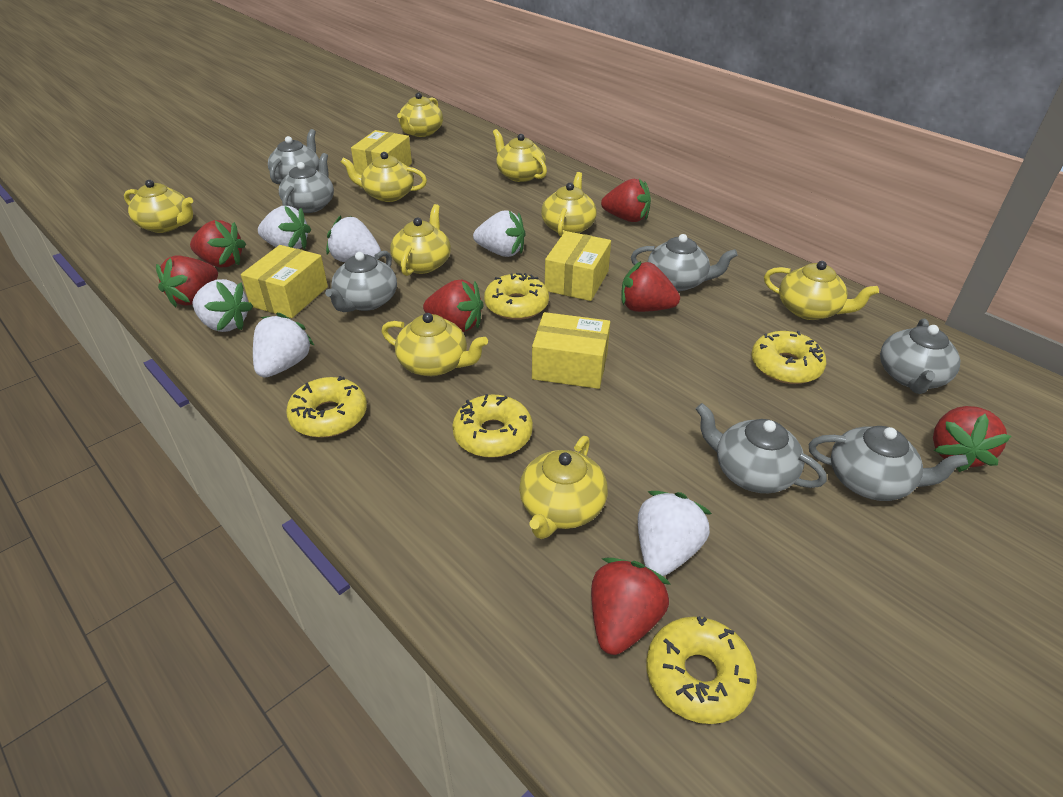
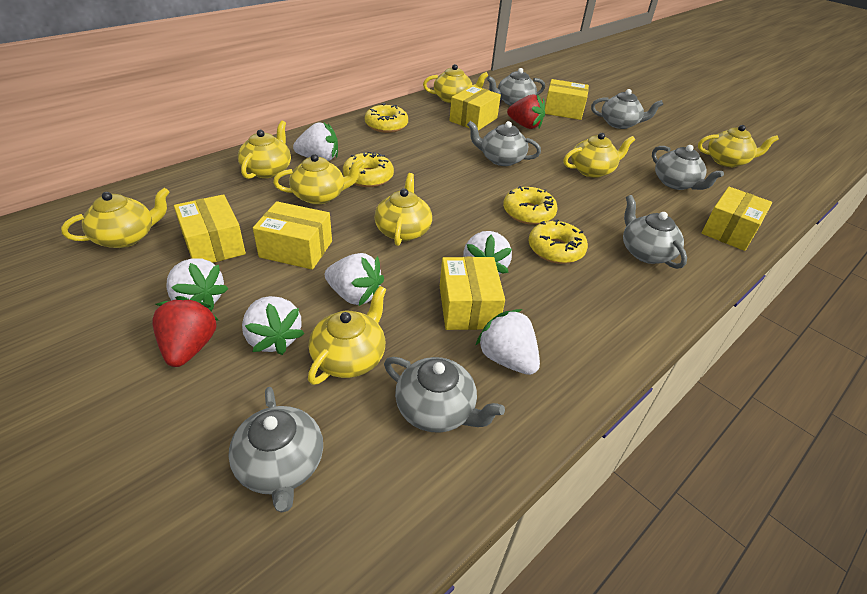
red strawberry: [156,255,218,308] [190,220,246,268] [423,280,484,332] [591,558,671,655] [601,179,651,222] [621,261,680,312] [933,406,1011,472] = 7 -> [152,296,219,367] [507,94,545,129] = 2
yellow box: [241,245,328,318] [351,130,412,175] [532,312,610,389] [545,231,611,301] = 4 -> [174,194,246,263] [253,201,332,270] [440,257,505,330] [449,85,501,130] [545,79,589,120] [702,187,772,251] = 6
yellow donut: [286,376,367,438] [452,394,533,458] [484,273,549,320] [646,616,757,724] [751,331,826,384] = 5 -> [343,152,394,187] [365,103,408,133] [503,186,558,225] [529,220,588,264] = 4
yellow teapot: [124,180,193,233] [341,152,427,202] [382,313,488,376] [390,204,451,276] [397,92,443,137] [493,129,547,182] [519,436,608,539] [541,172,597,236] [764,261,879,320] = 9 -> [61,188,170,248] [238,121,291,179] [273,154,364,205] [308,286,386,385] [374,173,432,246] [423,64,489,103] [563,133,635,178] [698,125,779,167] = 8

